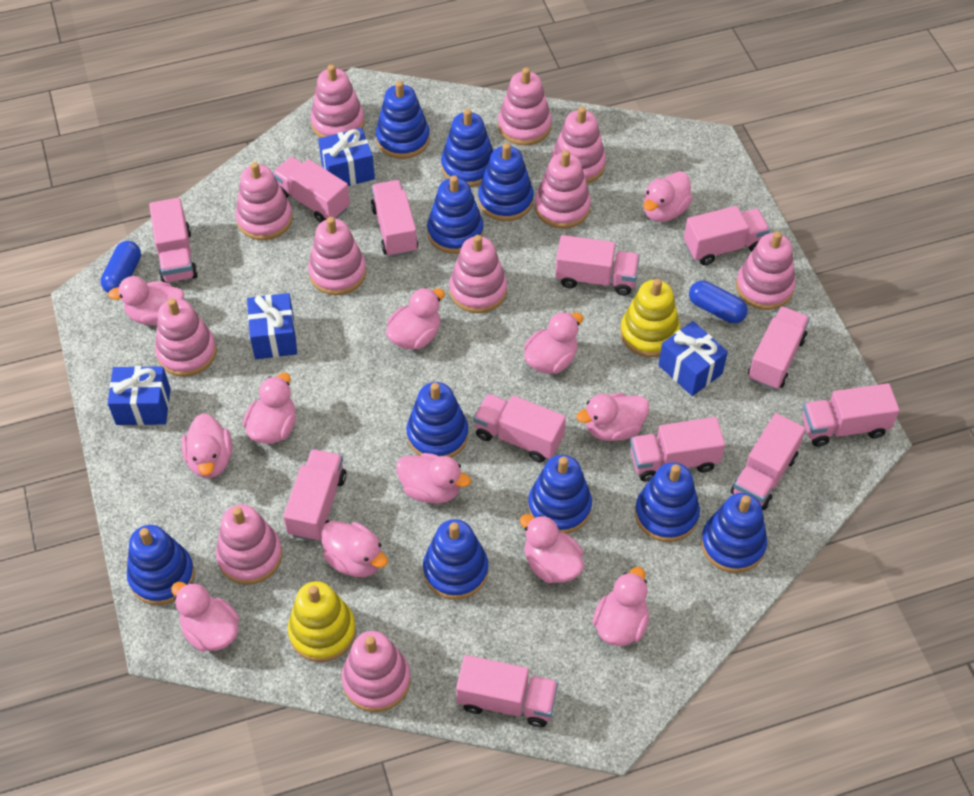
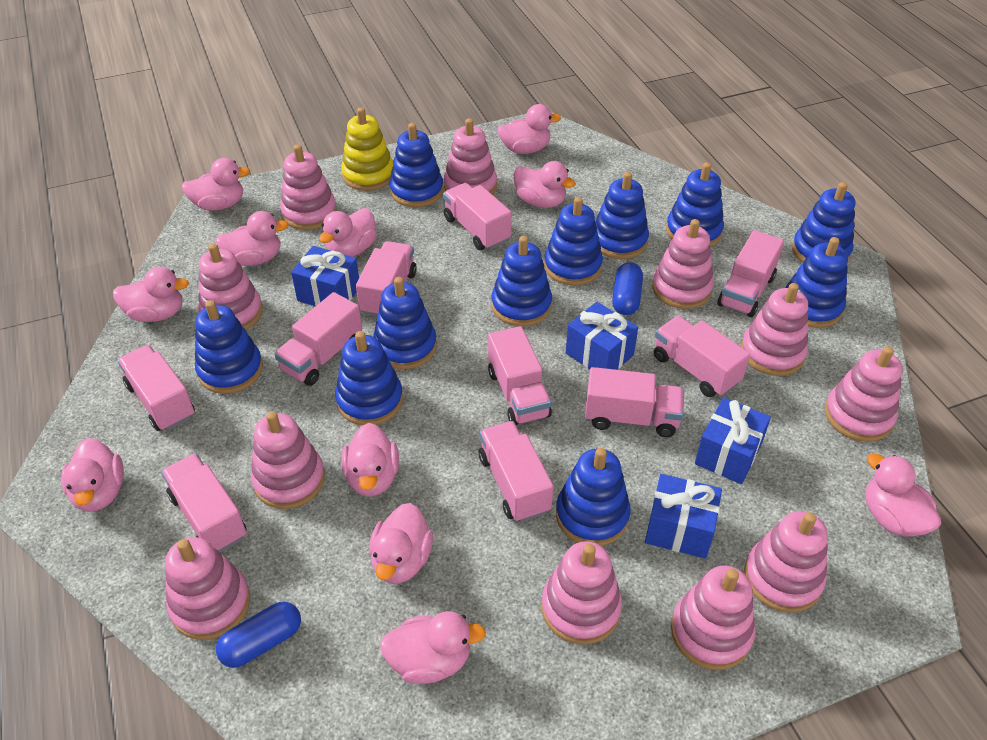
blue stacking toy: [127,525,195,605] [376,81,430,159] [406,382,468,458] [423,519,488,600] [427,175,484,254] [441,109,493,187] [478,143,534,221] [528,455,592,534] [635,462,700,542] [701,493,767,573] = 10 -> [195,300,263,394] [335,331,403,425] [373,277,437,369] [390,123,444,207] [491,236,552,326] [544,197,603,286] [556,448,631,546] [595,172,649,259] [666,162,724,247] [785,237,848,328] [792,182,855,263] = 11
pink duck: [108,276,184,325] [171,582,240,652] [181,413,232,478] [243,373,296,444] [321,521,388,577] [386,287,445,349] [396,453,471,503] [520,514,584,583] [524,311,583,374] [577,393,649,441] [592,567,649,646] [643,171,693,222] = 12 -> [61,438,124,512] [113,267,189,322] [181,158,250,211] [216,211,289,266] [319,208,377,257] [341,423,399,497] [369,503,433,584] [380,611,486,684] [497,104,561,154] [513,161,576,208] [865,453,941,537] = 11
pink truck: [149,198,198,283] [273,157,350,223] [283,449,346,541] [371,180,418,257] [456,655,558,727] [474,394,566,462] [555,235,640,296] [630,417,725,481] [684,206,770,265] [731,413,806,510] [748,306,810,390] [802,383,900,447] = 12 -> [117,345,195,431] [161,453,247,553] [274,292,362,386] [356,241,417,317] [443,183,512,250] [479,421,554,522] [488,326,552,425] [585,367,684,437] [654,316,750,397] [717,230,784,317] = 10
yellow stacking toy: [288,581,356,662] [620,279,680,357] = 2 -> [341,107,393,191] = 1

